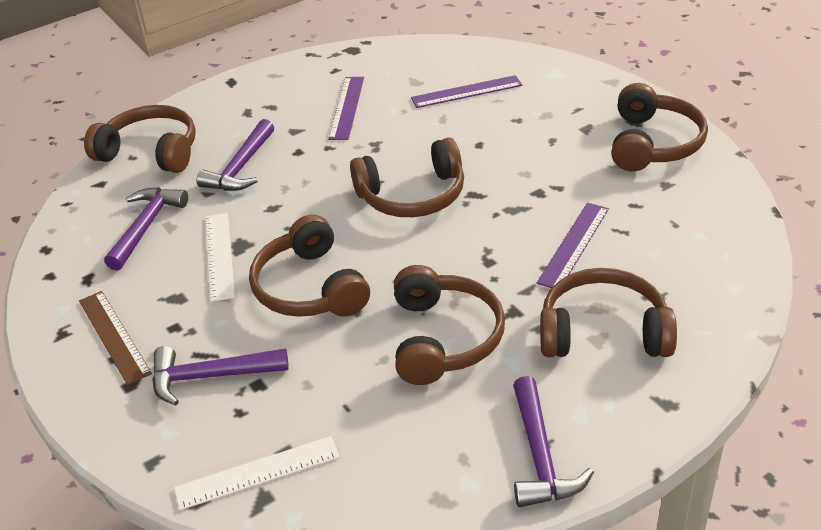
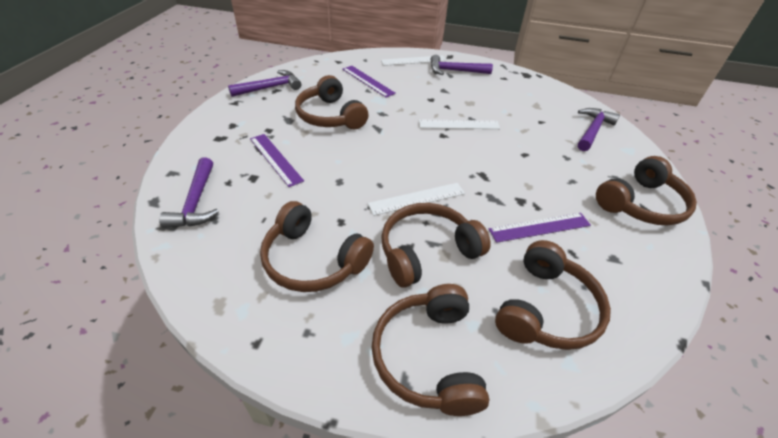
brown ruler: [79,291,152,385] = 1 -> none = 0
white ruler: [174,436,339,510] [205,213,235,302] = 2 -> [368,183,465,216] [381,55,446,66] [419,119,500,129] = 3

